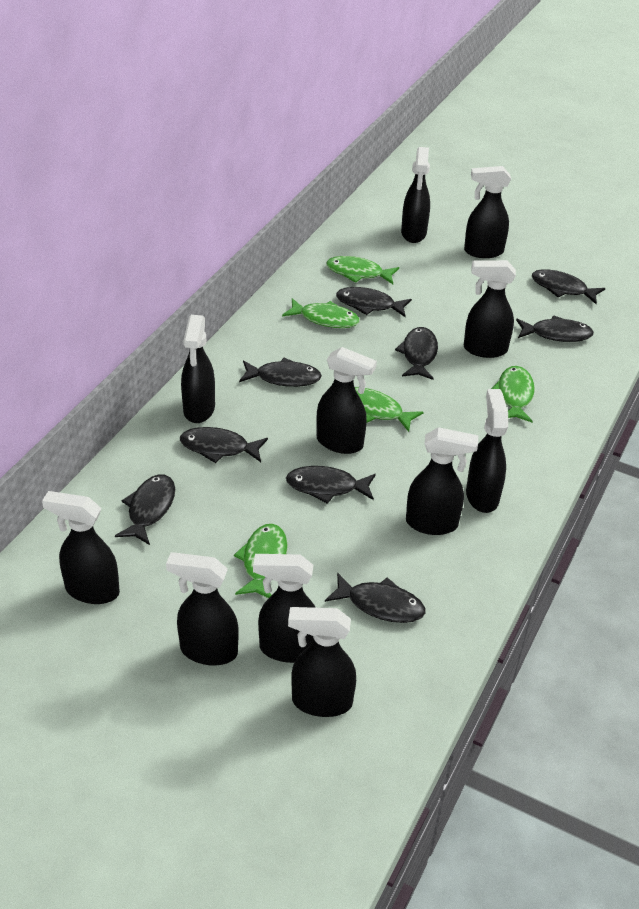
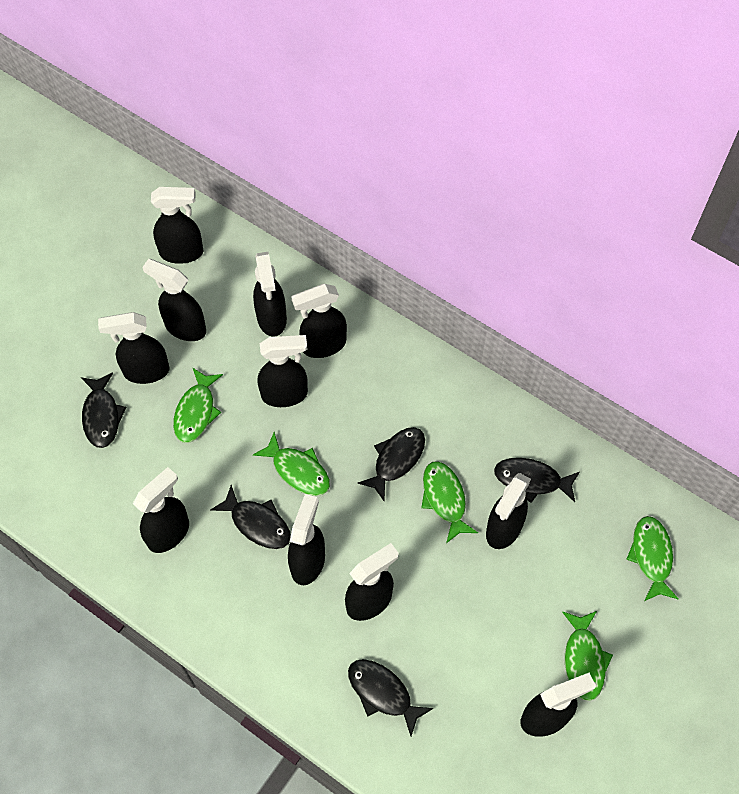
black fish: [115,475,175,545] [180,427,268,463] [239,358,322,387] [286,466,376,504] [325,572,425,623] [336,287,412,317] [395,327,438,380] [516,315,594,342] [532,269,605,304] = 9 -> [81,372,127,448] [210,485,291,549] [348,659,433,736] [357,427,425,501] [494,458,580,503] = 5

